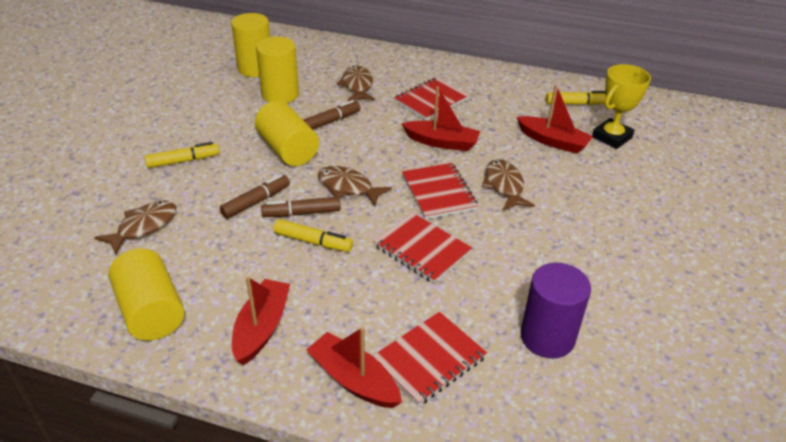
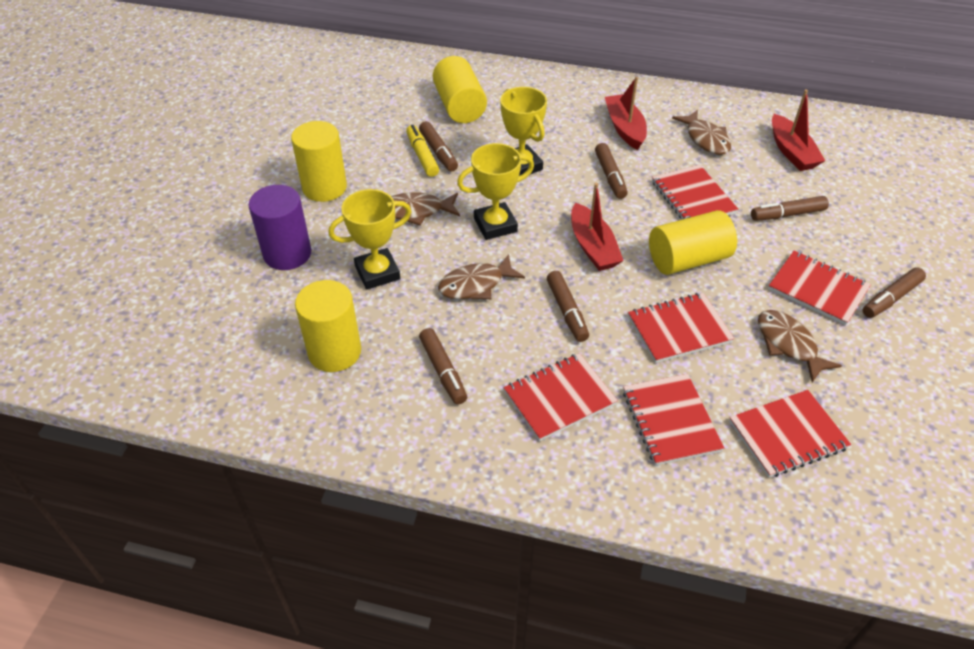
brown marker: [220,174,290,219] [261,197,341,217] [303,100,360,129] = 3 -> [419,121,458,171] [419,328,467,404] [547,271,589,342] [595,143,628,199] [751,196,829,221] [862,267,926,318] = 6
red boat: [232,276,290,365] [306,327,402,408] [402,86,480,151] [517,84,593,154] = 4 -> [571,183,624,271] [605,77,647,150] [772,90,825,171] = 3
red notebook: [373,213,472,283] [373,312,487,406] [394,77,470,120] [402,163,478,219] = 4 -> [504,353,618,441] [623,374,724,466] [628,293,734,363] [652,165,738,219] [729,390,851,478] [768,251,871,325] = 6
yellow marker: [144,142,220,168] [274,219,353,252] [546,91,606,105] = 3 -> [406,125,439,177] = 1
yellow trophy: [592,64,651,149] = 1 -> [328,189,411,290] [457,143,534,240] [500,87,547,176] = 3

